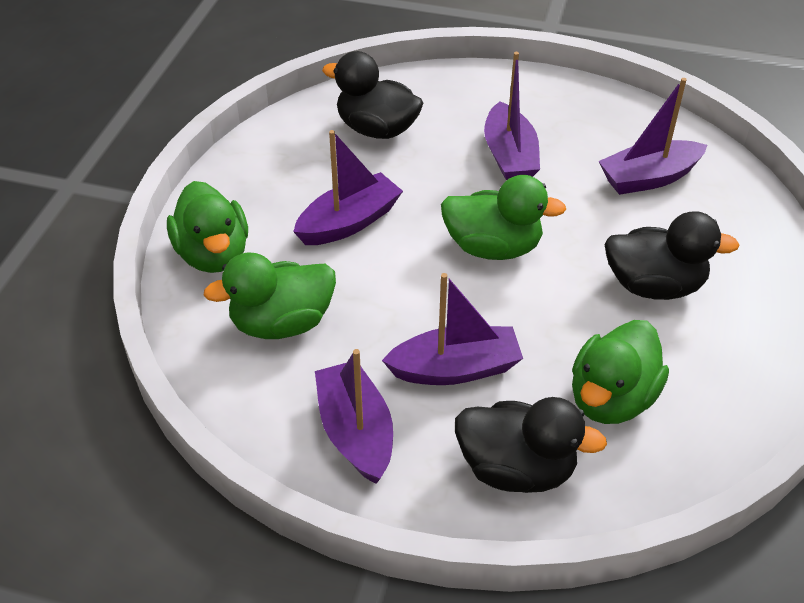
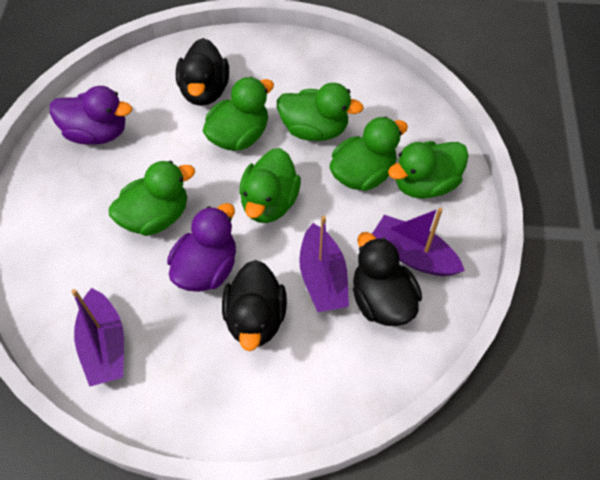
green duck: [167,181,248,273] [204,252,336,339] [441,175,566,260] [572,320,669,424] = 4 -> [109,160,195,236] [202,77,274,151] [239,148,301,223] [277,83,364,141] [330,117,408,191] [388,141,469,199] = 6
purple boat: [293,130,403,245] [315,349,393,484] [382,273,523,385] [484,52,540,181] [599,78,707,195] = 5 -> [71,288,124,387] [299,216,349,312] [372,208,465,276] = 3
purple duck: none = 0 -> [50,86,132,145] [167,203,236,292] = 2

